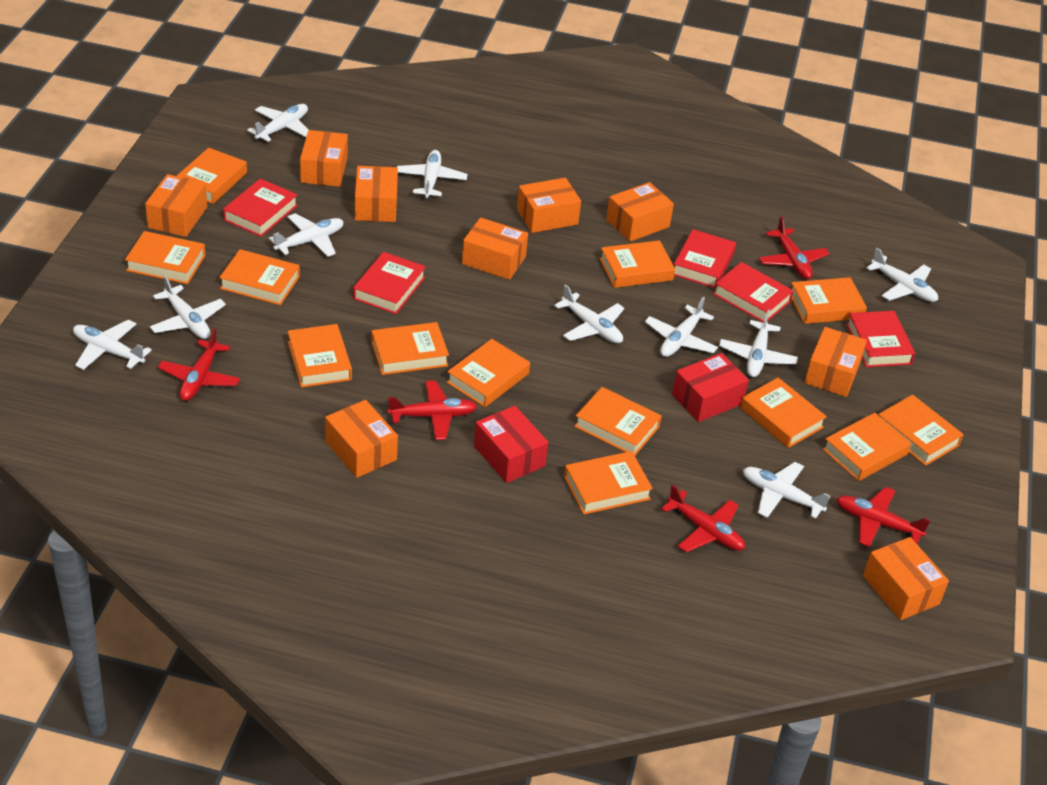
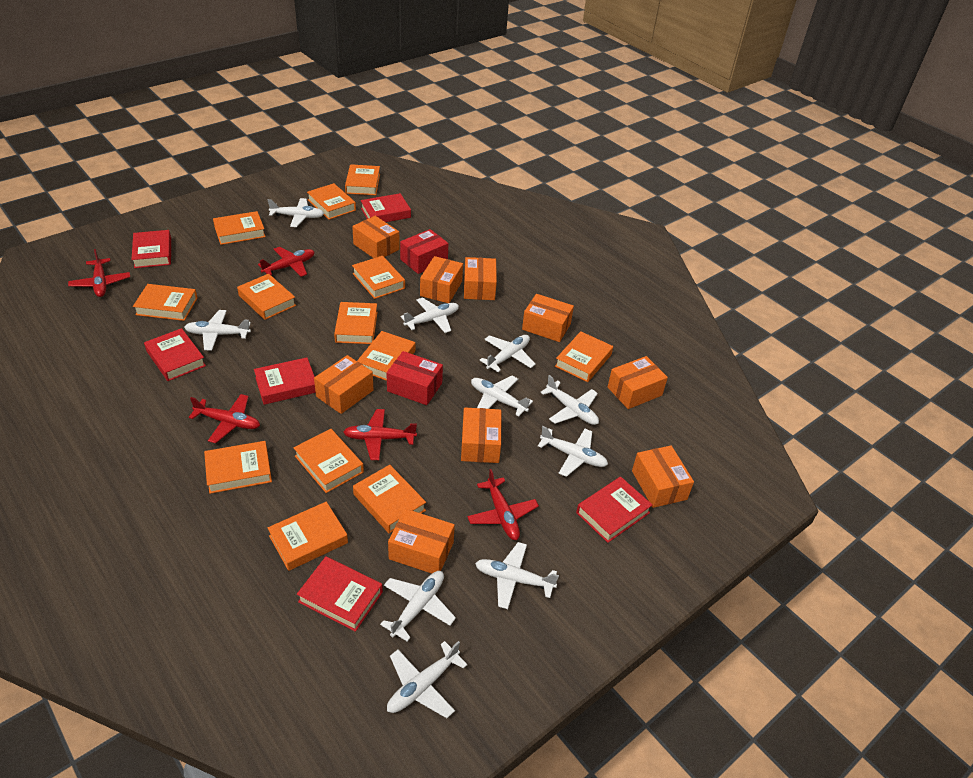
red book: [223,179,298,237] [353,252,426,314] [674,229,736,288] [713,262,793,323] [846,311,915,367] = 5 -> [132,230,171,268] [144,328,206,381] [254,357,316,405] [297,556,383,632] [361,193,411,222] [576,477,653,543] = 6

